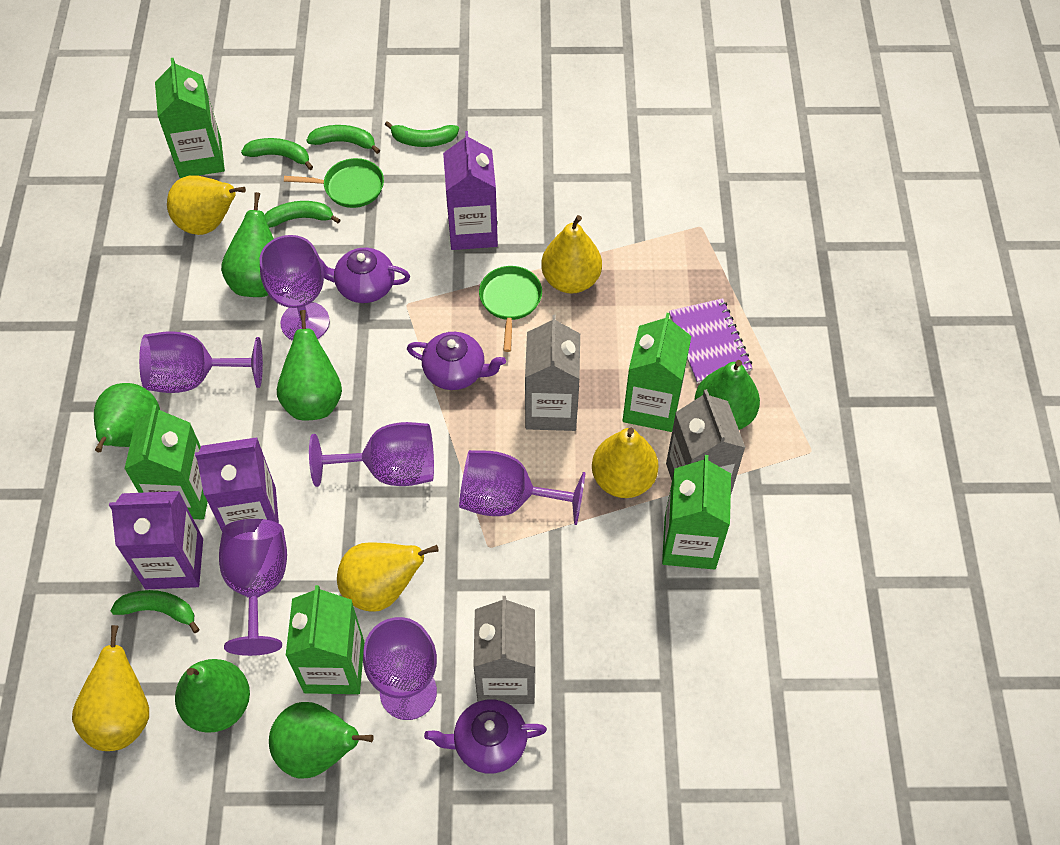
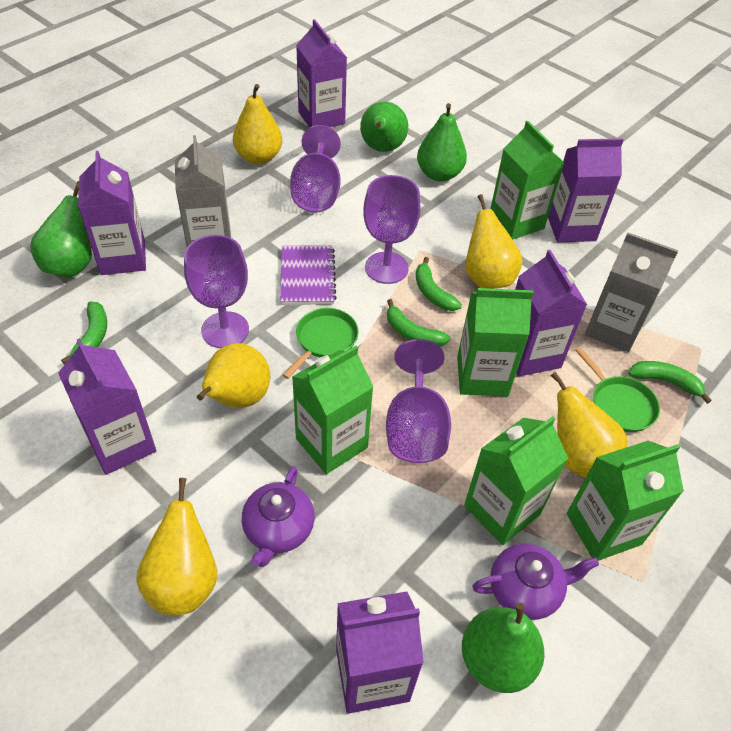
green banana: [111,590,200,633] [241,138,313,170] [265,201,341,228] [306,125,380,154] [385,121,459,147] = 5 -> [61,302,107,364] [387,299,450,346] [416,257,462,311] [628,361,711,404] = 4
green pear: [94,383,160,452] [175,659,250,733] [221,192,274,297] [269,702,374,778] [277,310,342,420] [695,360,760,430] = 6 -> [30,181,92,278] [360,101,408,152] [417,103,467,182] [462,603,545,693] = 4
grey carton: [473,596,535,704] [525,315,580,431] [666,389,746,493] = 3 -> [175,135,231,247] [585,233,679,352] = 2
purple carton: [109,491,203,589] [195,437,279,531] [443,131,498,250] = 3 -> [58,338,156,475] [78,151,146,275] [296,19,347,128] [336,591,424,714] [515,250,587,377] [548,138,624,242] = 6
purple goblet: [139,331,263,393] [219,519,287,656] [260,235,330,341] [309,422,434,487] [363,617,437,720] [459,450,586,525] = 6 -> [184,235,249,348] [290,125,341,212] [363,175,421,284] [386,339,451,463] = 4
purple teapot: [320,248,410,303] [407,332,506,390] [424,699,547,774] = 3 -> [242,466,315,567] [472,544,599,620] = 2

